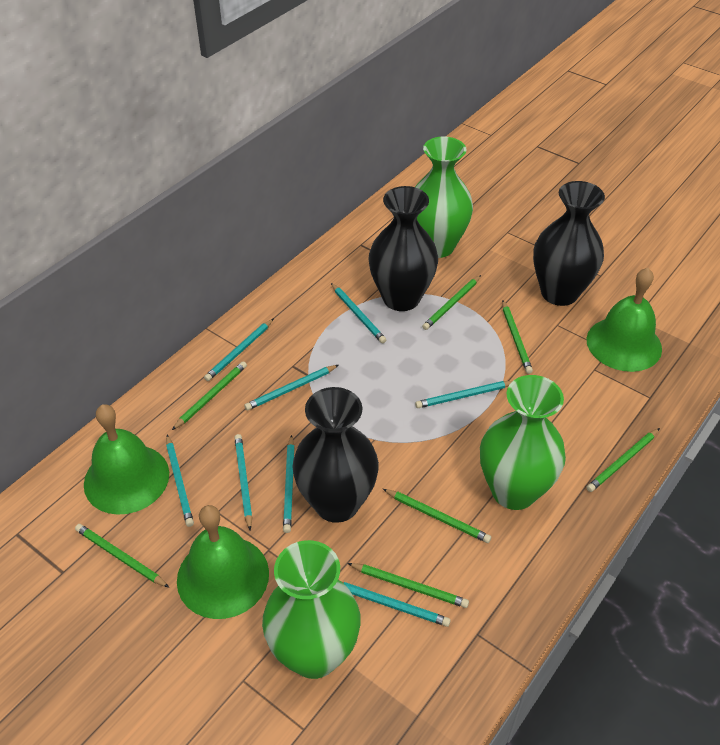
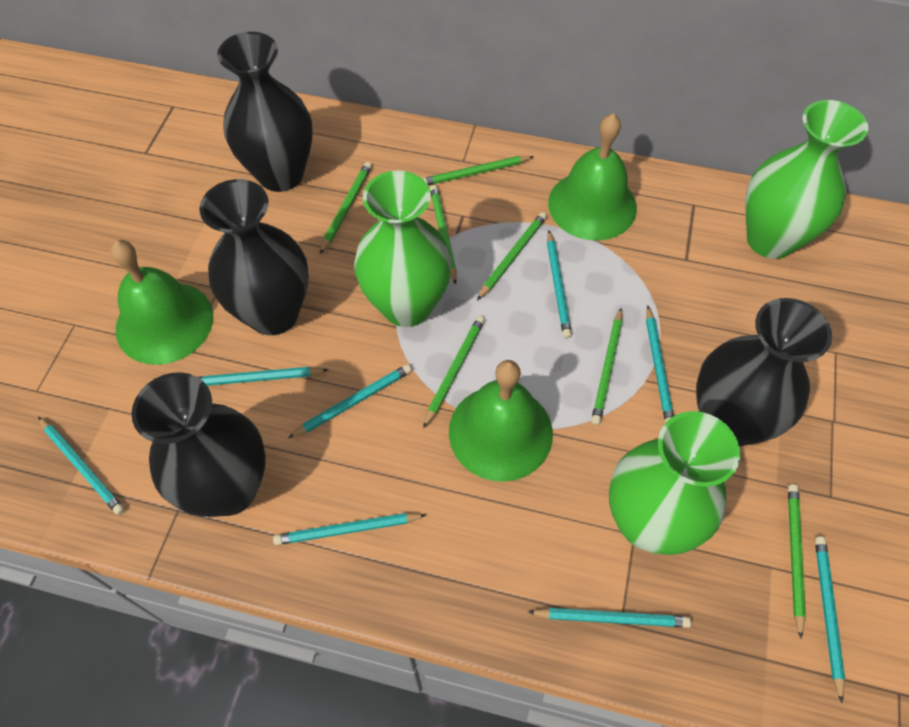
black vase: [292,387,379,523] [369,186,438,311] [533,181,605,306] = 3 -> [132,372,266,517] [199,179,309,335] [217,32,313,192] [696,298,832,447] = 4

